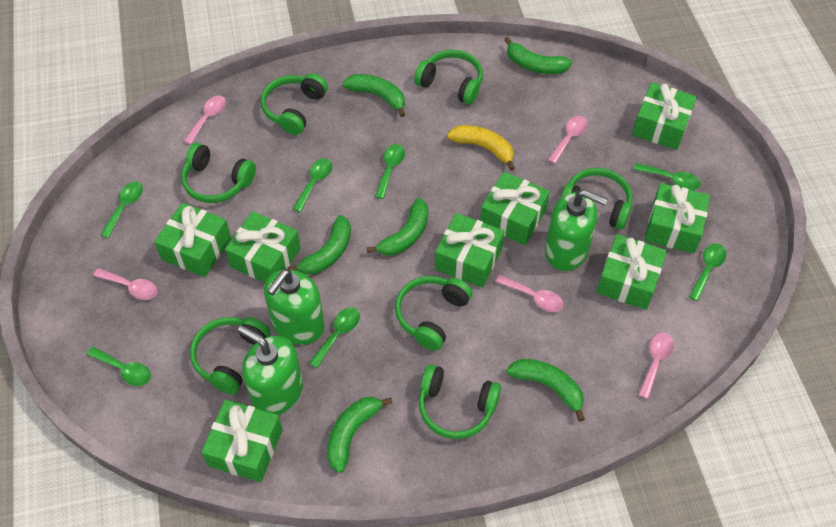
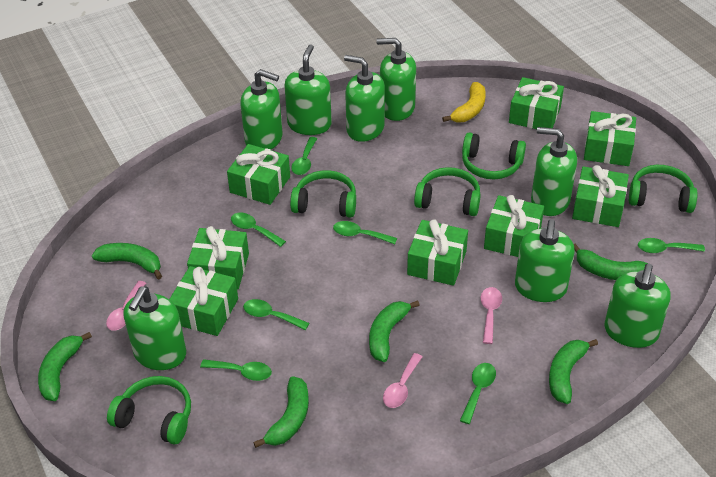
green headphones: [181,143,256,203] [190,317,270,394] [261,73,328,135] [395,276,473,351] [414,50,483,105] [418,364,501,439] [560,168,632,229] = 7 -> [107,376,191,444] [290,170,356,218] [414,167,481,216] [462,132,526,179] [629,165,698,213] = 5
green soap dispenser: [238,325,303,415] [264,269,324,344] [545,189,607,271] = 3 -> [123,287,186,370] [240,69,283,149] [284,44,332,135] [344,55,385,142] [376,38,416,121] [515,219,575,302] [531,127,577,216] [605,264,670,348] = 8
pink spoon: [93,268,158,300] [184,96,226,145] [496,275,564,312] [547,116,588,164] [638,332,674,399] = 5 -> [106,281,146,331] [383,353,423,408] [481,287,502,344] = 3

